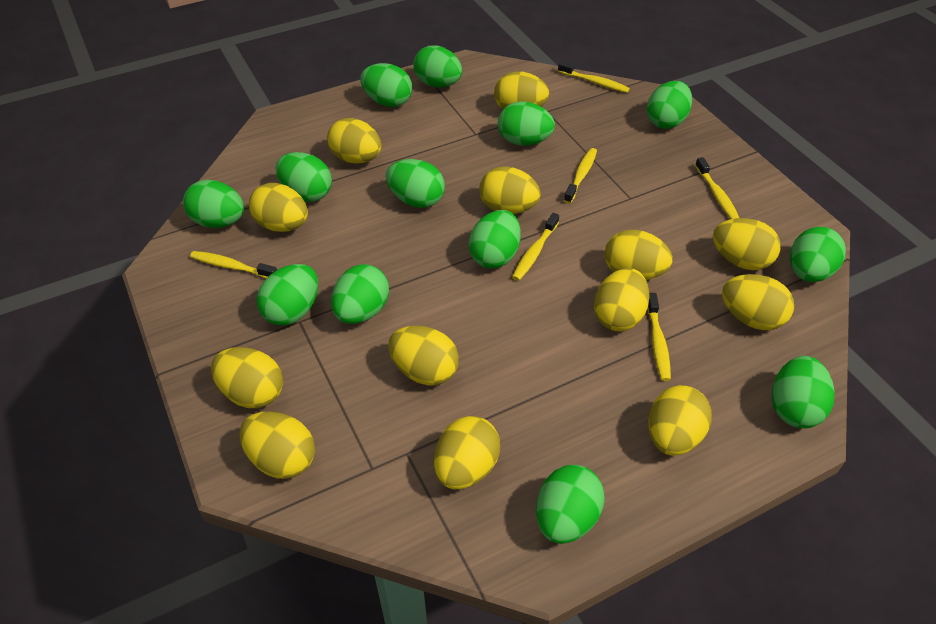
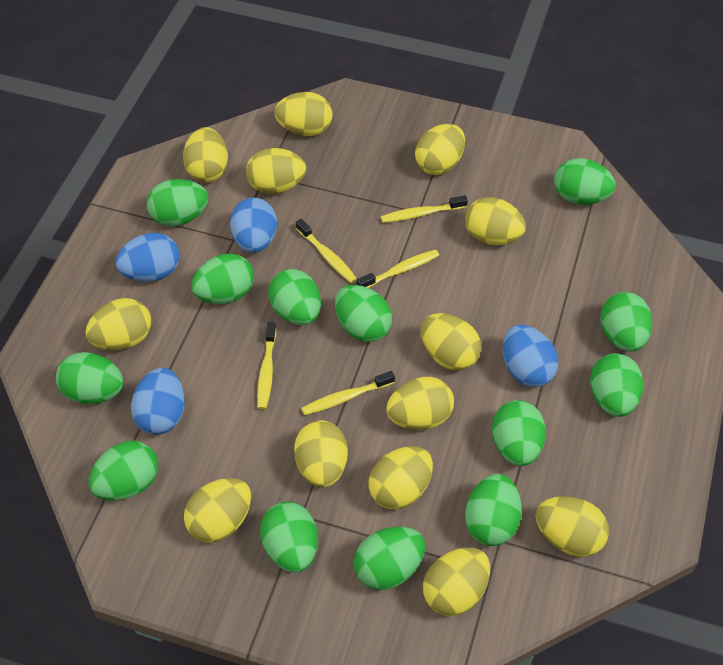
blue egg: none = 0 -> [116,233,180,282] [131,368,185,435] [230,198,277,253] [503,325,558,387] = 4
yellow toothbrush: [190,251,277,279] [512,213,559,281] [558,61,630,93] [564,148,597,204] [647,293,671,381] [695,157,739,219] = 6 -> [257,322,276,410] [296,219,357,283] [301,371,395,415] [357,249,439,288] [381,195,468,223] = 5

